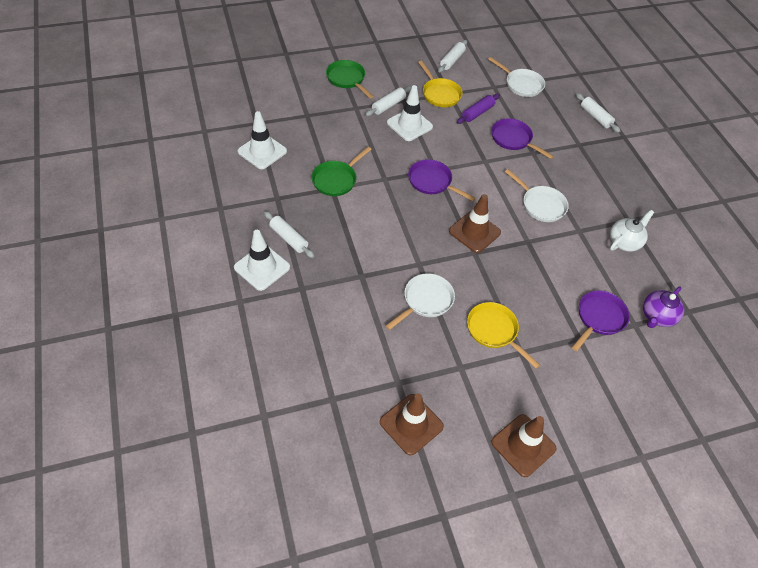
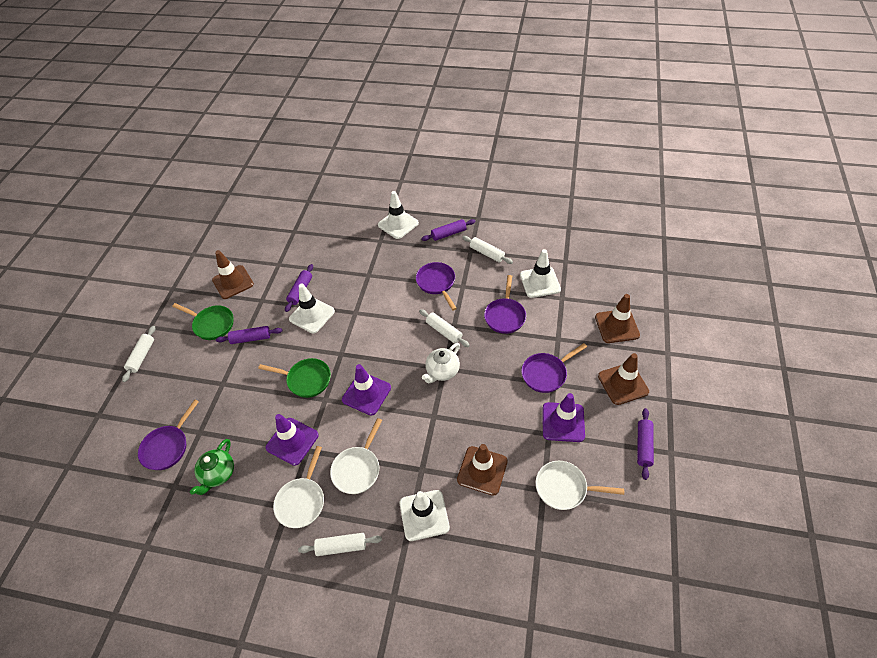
brown traffic cone: [380,393,444,455] [449,194,501,253] [491,414,557,477] = 3 -> [212,250,254,299] [457,444,508,496] [595,294,640,343] [598,353,649,405] = 4
green teapot: none = 0 -> [190,439,234,495] = 1
purple pan: [408,159,476,201] [491,118,554,159] [572,290,630,351] = 3 -> [138,400,199,470] [416,262,457,311] [484,275,526,334] [521,343,587,393] = 4
purple rolling pin: [457,94,500,124] = 1 -> [216,326,283,344] [285,264,313,312] [421,219,476,241] [637,408,654,480] = 4
purple teapot: [643,286,684,328] = 1 -> none = 0
purple traffic cone: none = 0 -> [266,414,319,466] [342,364,391,416] [543,393,585,442] = 3
white traffic cone: [234,230,290,291] [238,111,287,169] [387,85,433,141] = 3 -> [289,284,335,334] [378,191,419,239] [400,490,450,541] [520,249,561,298] = 4
yellow pan: [418,61,463,107] [467,302,540,368] = 2 -> none = 0

